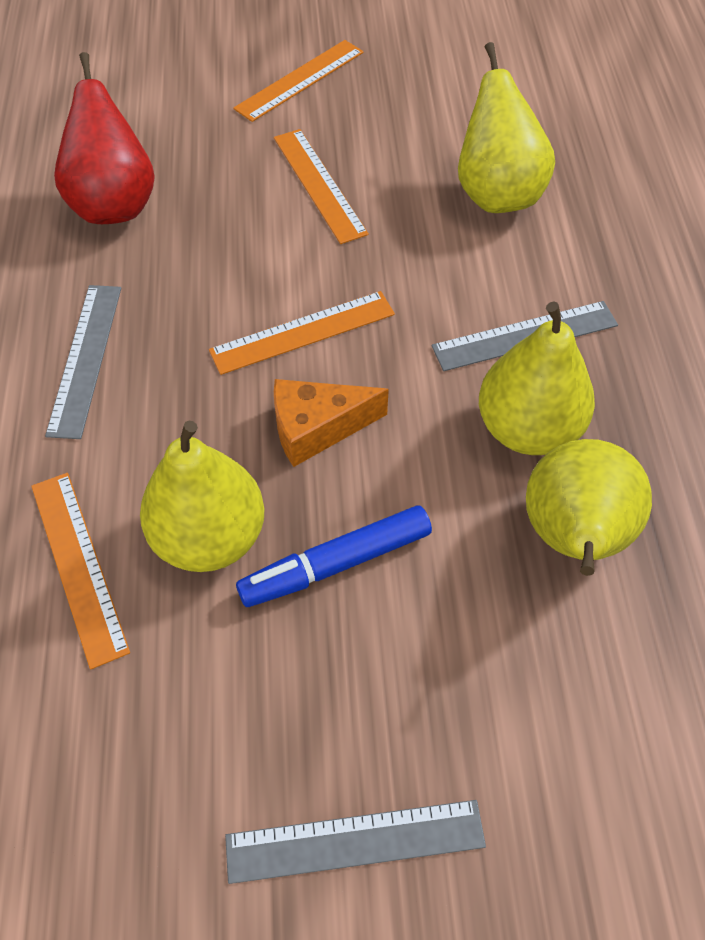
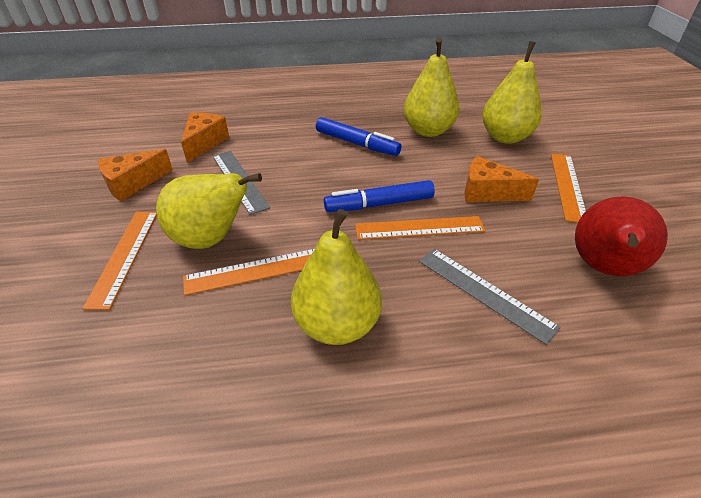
blue marker: [236,506,432,607] = 1 -> [316,117,401,156] [324,180,435,212] = 2
grey ruler: [45,285,121,439] [225,800,486,884] [432,301,618,371] = 3 -> [213,151,270,215] [419,249,560,345] = 2
orange cheese: [274,379,389,467] = 1 -> [98,149,173,201] [181,113,229,163] [465,156,539,202] = 3

